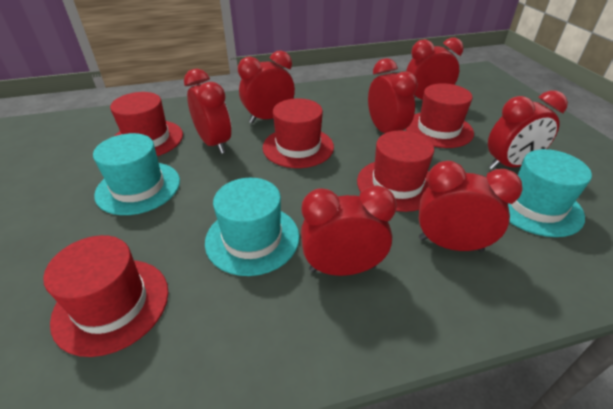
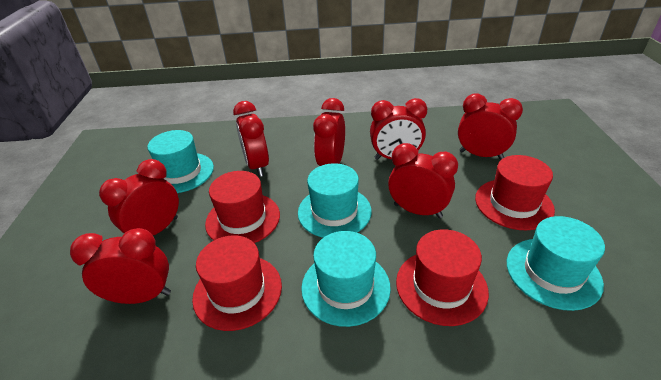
red hat: [43,235,168,357] [110,92,183,156] [263,98,334,168] [357,131,434,212] [406,83,474,148] = 5 -> [192,235,282,331] [205,171,280,243] [396,229,489,326] [475,155,555,230] = 4
turquoise hat: [93,133,180,215] [205,178,299,276] [508,149,592,237] = 3 -> [147,130,214,193] [298,163,372,238] [301,231,391,327] [507,216,605,311] = 4

